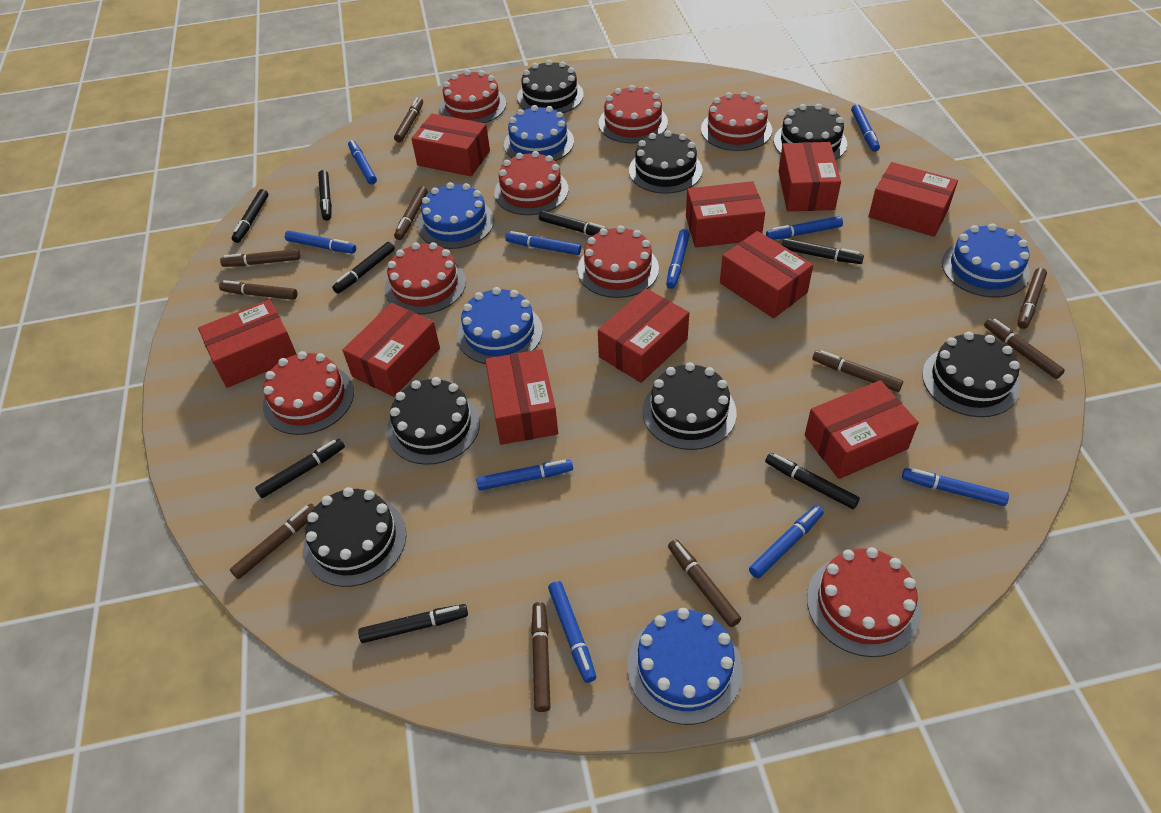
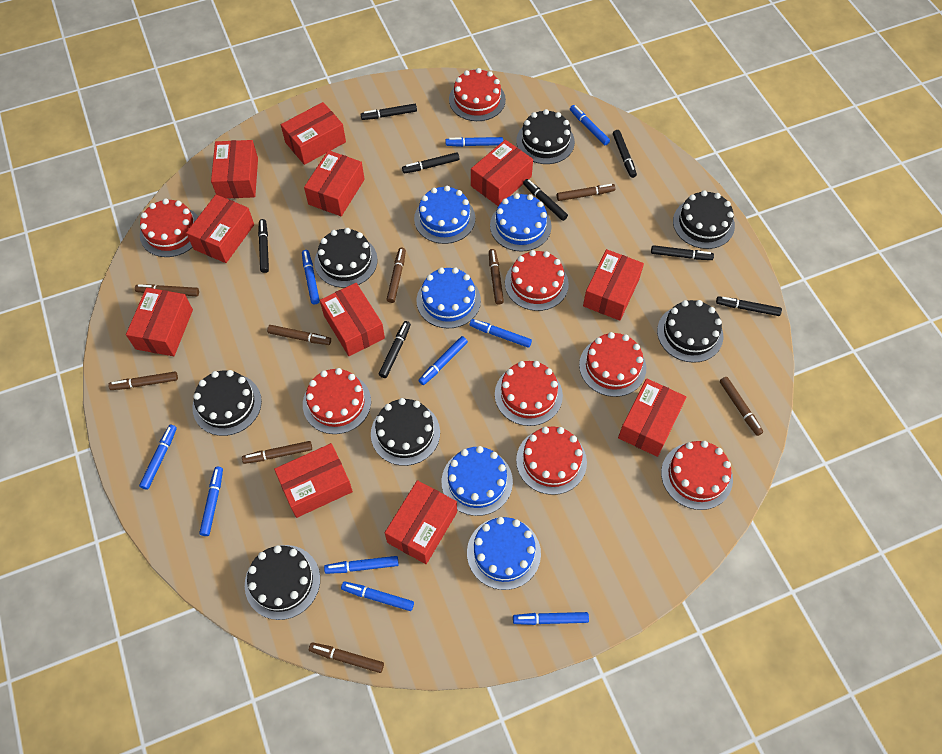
brown marker: [219,280,297,300] [220,249,300,267] [230,504,315,579] [394,97,423,143] [394,186,428,240] [531,602,551,712] [668,539,741,627] [812,350,903,392] [984,318,1065,379] [1017,268,1047,329] = 10 -> [108,372,178,390] [135,284,199,296] [242,441,312,464] [267,325,331,345] [309,642,384,673] [386,248,406,303] [489,249,504,305] [557,184,616,201] [720,377,763,436] = 9
red box: [198,299,297,388] [342,303,440,397] [411,114,490,176] [485,349,558,445] [598,288,689,383] [686,181,765,248] [720,231,813,318] [779,142,841,211] [805,380,918,479] [869,162,958,237] = 10 -> [126,288,193,356] [186,195,254,263] [211,140,258,199] [274,443,353,518] [281,102,346,165] [304,150,365,216] [320,283,385,356] [385,480,457,564] [471,140,533,206] [583,249,644,321] [618,378,687,457] = 11

